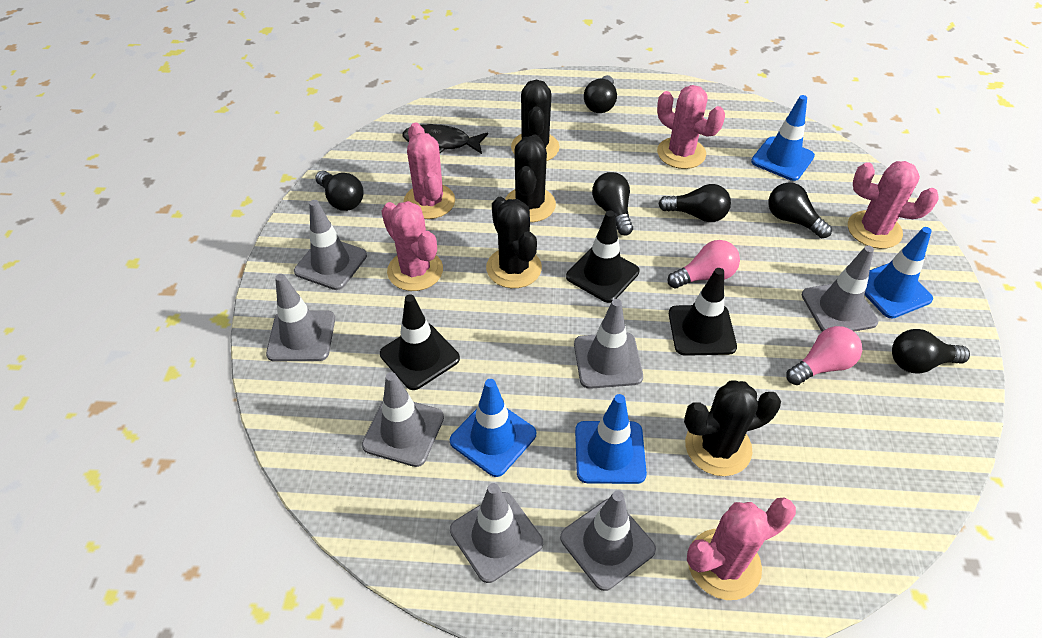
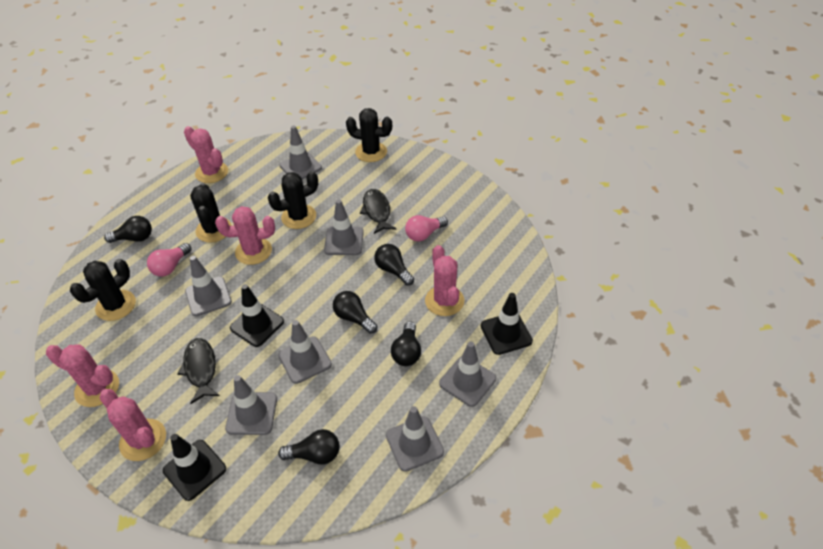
black fish: [402,124,488,154] = 1 -> [177,338,220,404] [360,189,397,234] = 2
black light bulb: [315,171,364,211] [584,75,617,113] [592,172,633,236] [658,184,731,222] [768,182,832,238] [892,329,970,374] = 6 -> [104,216,152,243] [278,429,340,465] [333,291,377,334] [374,244,414,286] [391,321,421,366] = 5
blue traffic cone: [450,379,536,477] [575,394,647,484] [751,95,815,181] [865,227,933,319] = 4 -> none = 0

